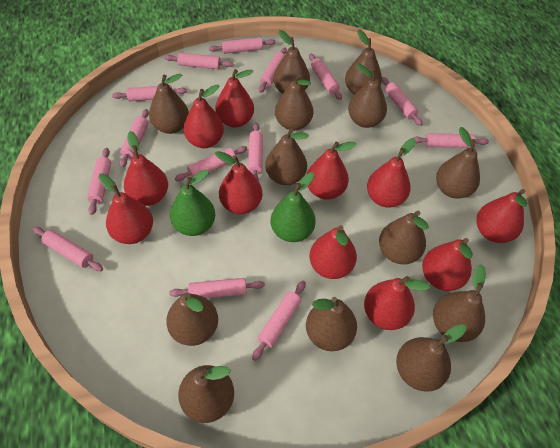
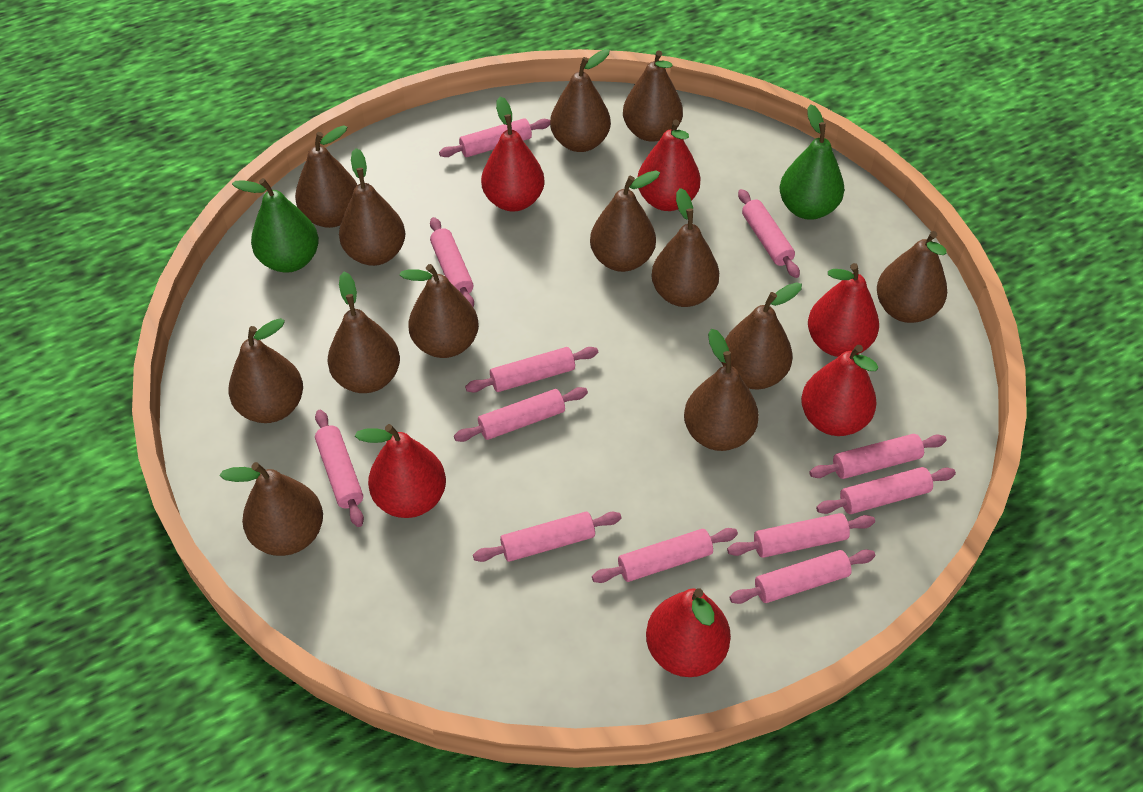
pink rolling pin: [33,227,103,271] [87,148,111,215] [112,85,187,101] [119,109,149,168] [165,53,233,69] [169,278,265,298] [175,146,247,181] [209,37,275,54] [248,123,263,180] [252,281,306,361] [259,48,287,93] [309,54,342,100] [382,77,422,126] [414,133,489,148] = 14 -> [315,410,364,527] [430,217,474,308] [439,118,550,157] [454,387,588,442] [465,347,598,393] [473,512,621,562] [592,528,738,583] [727,513,875,558] [729,549,875,604] [738,189,800,278] [809,434,947,479] [816,467,956,514] = 12
red pear: [98,173,153,244] [124,131,168,206] [183,85,224,148] [215,69,254,128] [215,151,262,214] [307,142,357,200] [309,225,357,279] [364,276,430,330] [367,138,416,208] [422,238,473,291] [477,189,528,243] = 11 -> [355,424,446,518] [481,97,545,211] [638,120,701,211] [646,588,731,677] [801,345,878,436] [808,263,879,357] = 6

